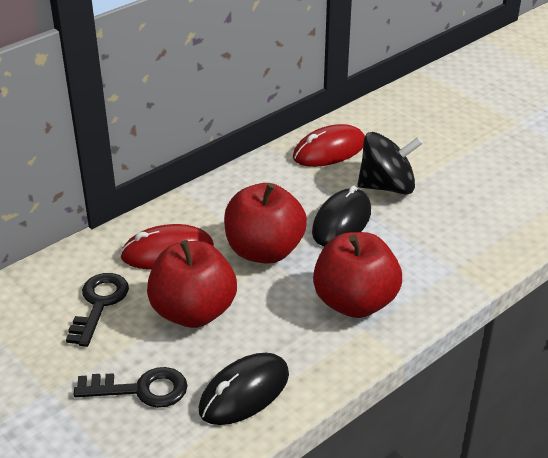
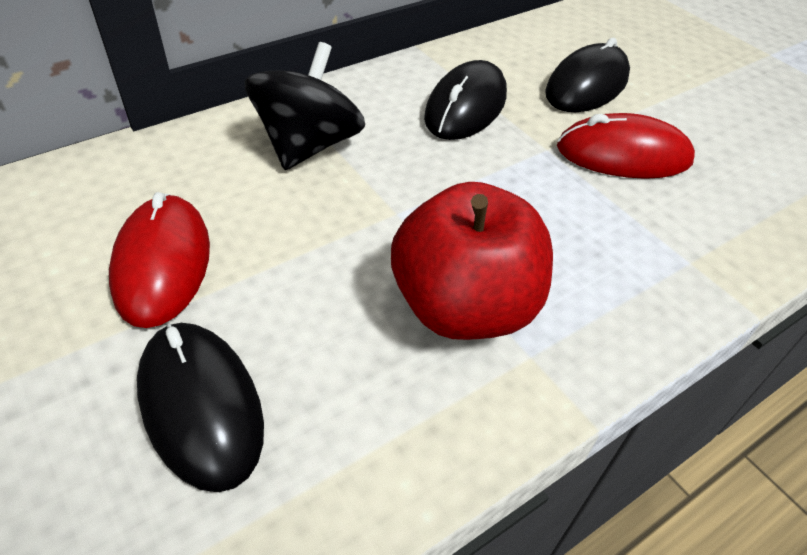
black key: [66,273,129,347] [74,367,188,408] = 2 -> none = 0
black mouse: [199,353,289,425] [312,185,371,247] = 2 -> [137,323,264,492] [424,60,507,140] [545,38,630,112] = 3
red apple: [147,240,237,328] [224,183,307,264] [313,232,402,318] = 3 -> [391,182,553,340] = 1

